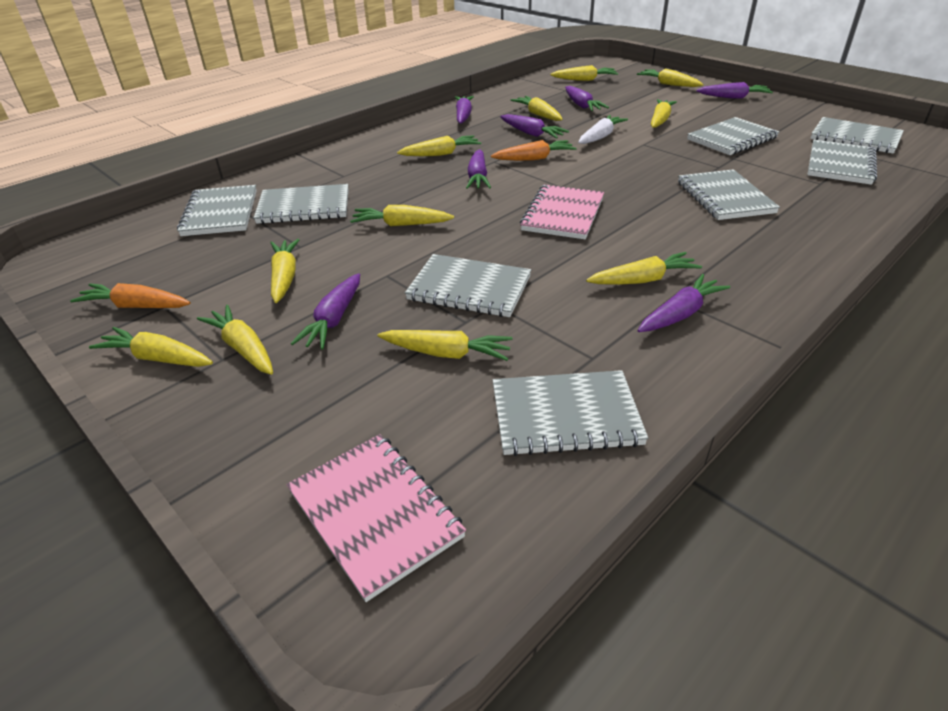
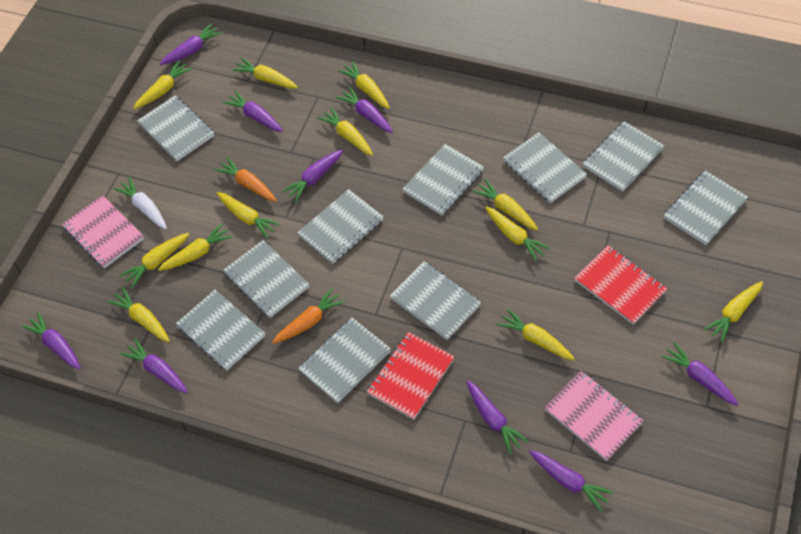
grey notebook: [177,185,257,236] [254,184,349,224] [405,254,531,317] [493,370,648,456] [678,169,780,220] [687,117,779,155] [807,140,877,185] [811,117,904,154] = 8 -> [137,96,214,161] [176,290,265,371] [223,240,309,318] [297,189,384,263] [298,318,391,403] [390,261,481,340] [403,144,484,215] [503,133,587,203] [583,121,664,191] [664,171,748,245] = 10
purple carrot: [291,273,360,349] [455,96,474,123] [466,149,491,189] [500,114,569,138] [565,86,609,111] [637,274,730,332] [696,82,773,99] = 7 -> [21,312,81,370] [120,338,188,393] [160,23,222,65] [223,90,283,132] [282,149,343,202] [336,86,393,133] [467,380,529,454] [529,450,614,512] [661,342,739,406] = 9
red notebook: none = 0 -> [367,332,455,420] [575,246,667,325] = 2
yellow carrot: [89,327,213,367] [197,305,273,375] [270,239,299,303] [350,205,454,226] [378,330,512,361] [397,135,481,156] [511,96,563,121] [550,65,618,81] [586,252,702,285] [637,69,703,87] [651,99,677,128] = 11 -> [107,287,170,342] [119,233,189,288] [134,60,192,109] [158,223,233,271] [217,192,281,239] [232,58,298,88] [317,107,373,156] [338,61,390,109] [472,179,538,230] [485,206,550,261] [496,309,575,360] [703,281,763,343] = 12

